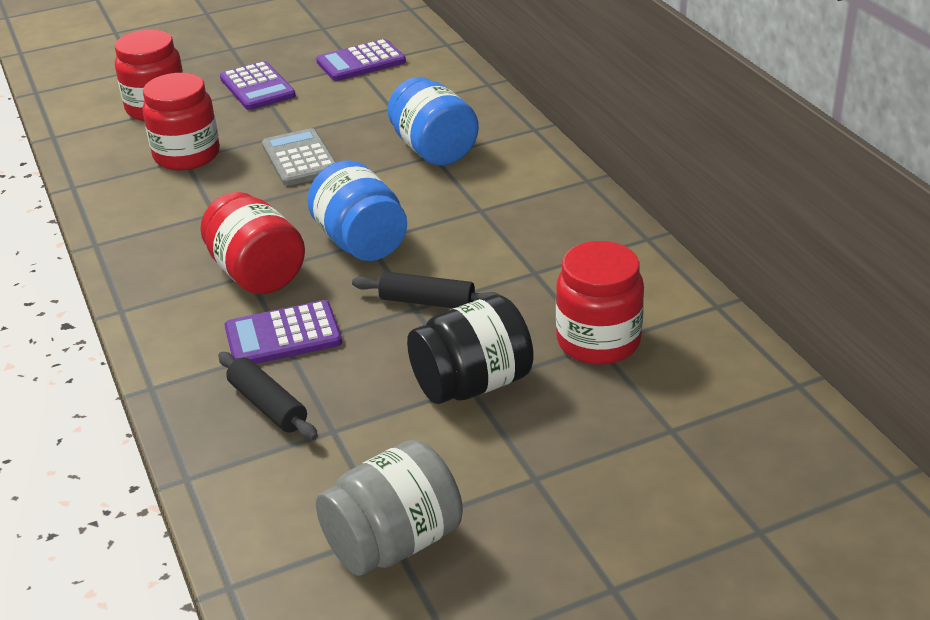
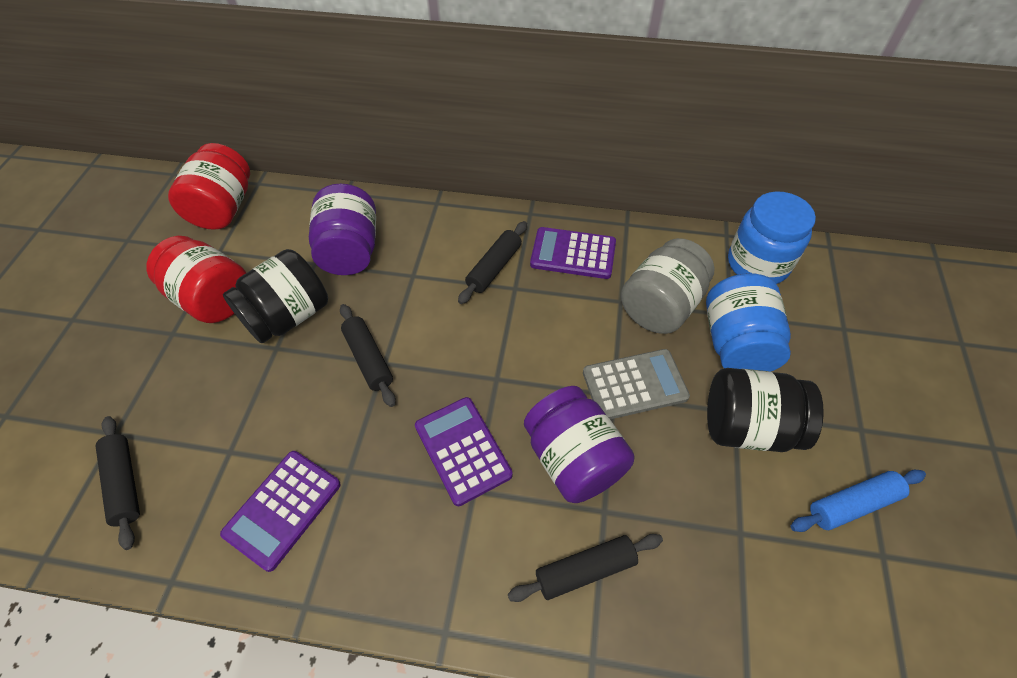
black jar: [407,295,534,404] = 1 -> [223,249,328,343] [707,368,824,452] = 2
black rolling pin: [218,352,318,440] [352,272,499,308] = 2 -> [95,416,140,550] [340,304,396,407] [458,221,527,304] [508,534,663,602] = 4
blue rolling pin: none = 0 -> [791,470,926,532] = 1
purple jar: none = 0 -> [309,184,376,275] [524,386,635,503] = 2
red jar: [115,30,184,121] [143,73,220,170] [200,192,305,294] [556,241,644,365] = 4 -> [146,236,246,323] [168,143,250,230] = 2

